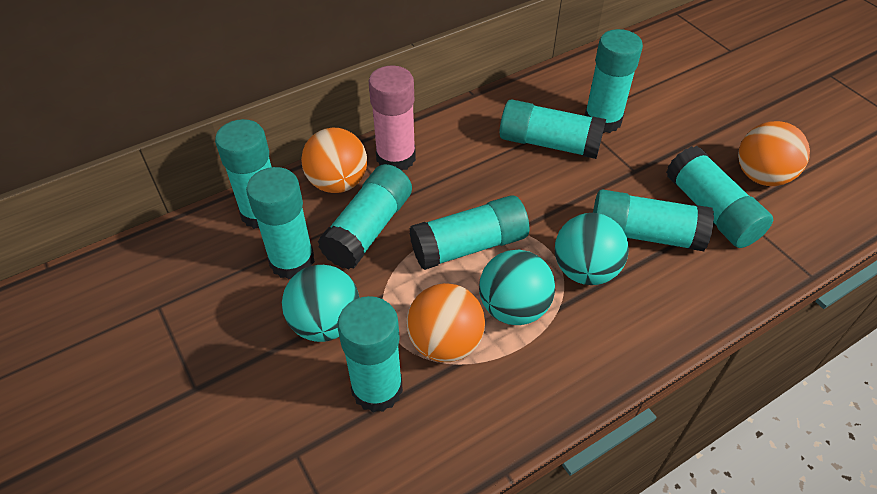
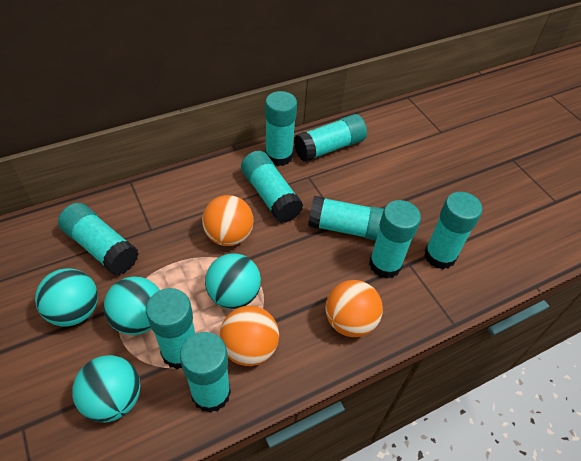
pink glue stick: [369,65,416,171] = 1 -> none = 0
turquoise ball: [282,265,360,342] [479,250,555,325] [555,213,629,285] = 3 -> [35,268,98,327] [72,355,140,422] [103,277,159,335] [205,253,261,309] = 4

